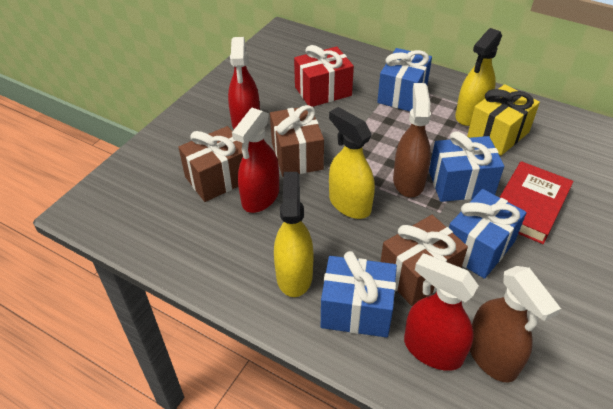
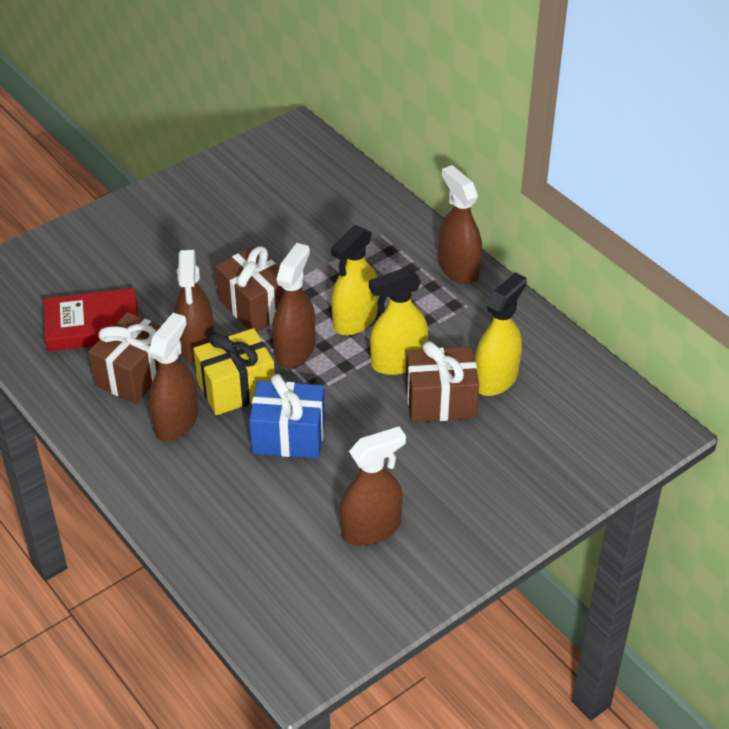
blue gift: [321,251,397,338] [377,48,432,111] [429,131,504,202] [449,189,526,279] = 4 -> [249,374,325,459] = 1
brown spray bottle: [393,83,431,197] [470,266,561,383] = 2 -> [148,313,198,441] [174,250,214,363] [272,243,315,368] [340,427,406,546] [438,165,482,284] = 5
red gift: [294,45,354,107] = 1 -> none = 0
red spray bottle: [228,37,260,129] [232,108,279,213] [404,253,479,371] = 3 -> none = 0

